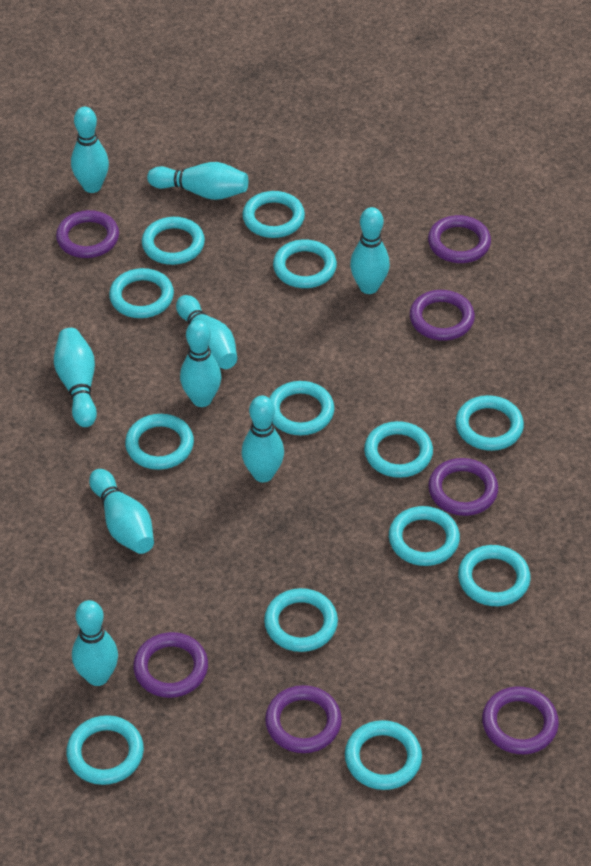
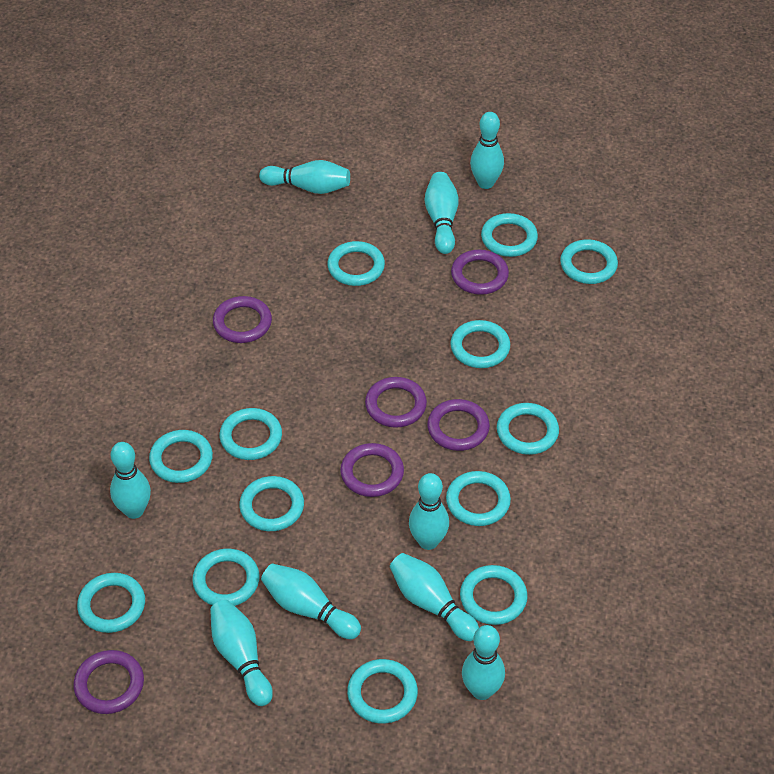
purple ring: [56,210,119,258] [133,632,208,698] [265,685,342,753] [410,290,475,341] [428,215,491,263] [428,458,498,516] [482,686,559,754] = 7 -> [73,650,144,714] [213,296,272,343] [340,443,404,497] [365,377,427,428] [427,399,490,451] [451,250,509,295] = 6

